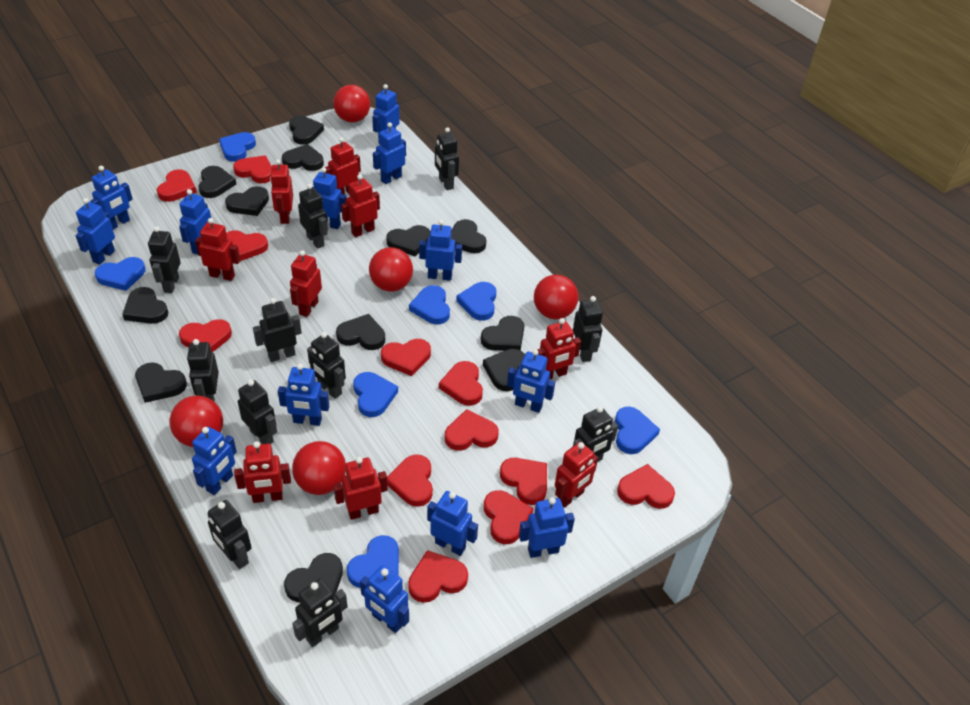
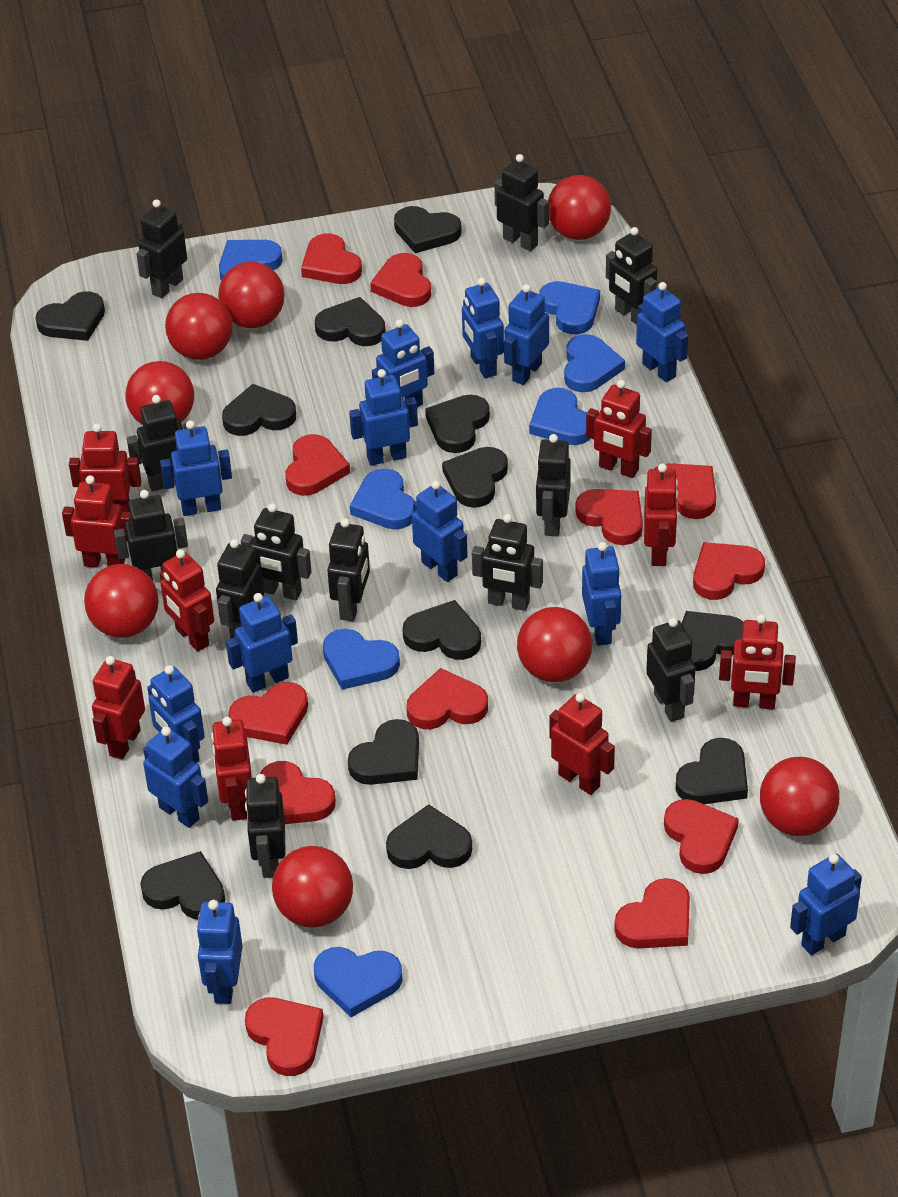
black robot: [148,226,181,293] [187,339,219,401] [207,500,252,569] [238,380,277,444] [253,298,302,362] [292,579,348,647] [298,184,328,249] [307,332,346,399] [435,127,459,190] [573,296,603,362] [573,406,618,462] = 11 -> [114,490,188,581] [127,395,195,492] [136,199,187,298] [216,539,264,639] [241,503,311,600] [245,774,286,878] [327,518,370,621] [472,514,543,611] [494,154,549,251] [536,434,571,536] [606,227,657,325] [646,618,696,722] = 12
red ball: [170,396,223,447] [292,441,346,495] [333,85,370,123] [369,247,413,292] [534,275,579,319] = 5 -> [84,564,159,638] [125,361,194,424] [165,293,232,360] [218,262,285,328] [272,846,353,927] [517,607,592,682] [548,175,611,240] [760,757,839,836] = 8

